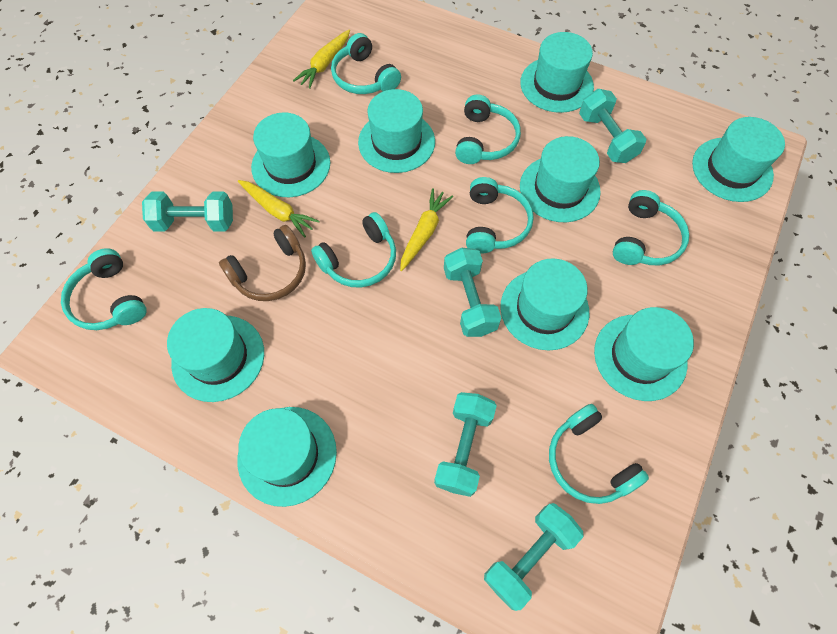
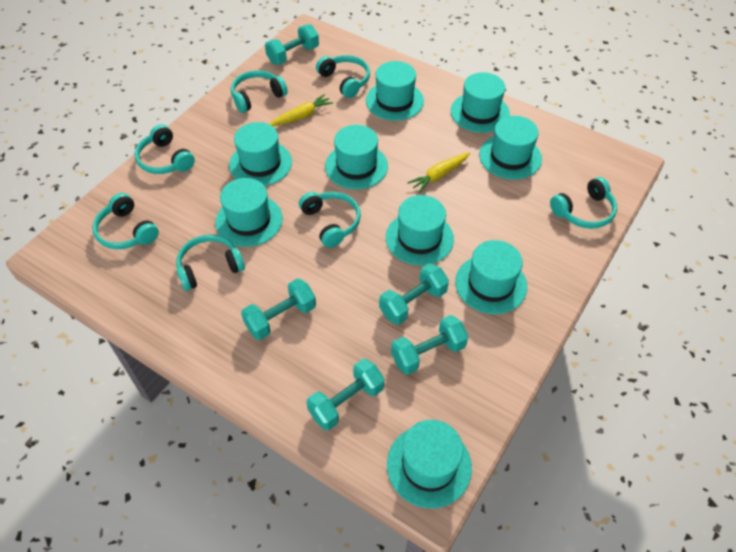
brown headphones: [219,225,306,301] = 1 -> none = 0
yellow carrot: [238,180,320,238] [293,29,350,89] [400,188,453,271] = 3 -> [269,94,333,126] [407,152,470,193] = 2

